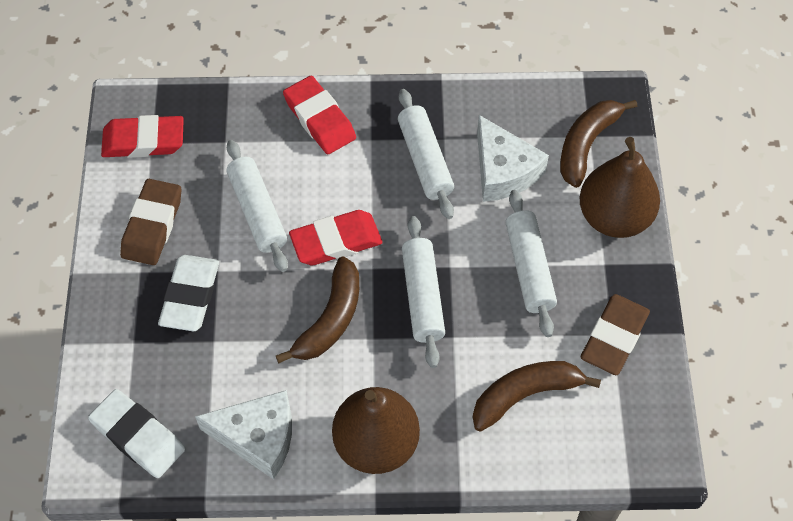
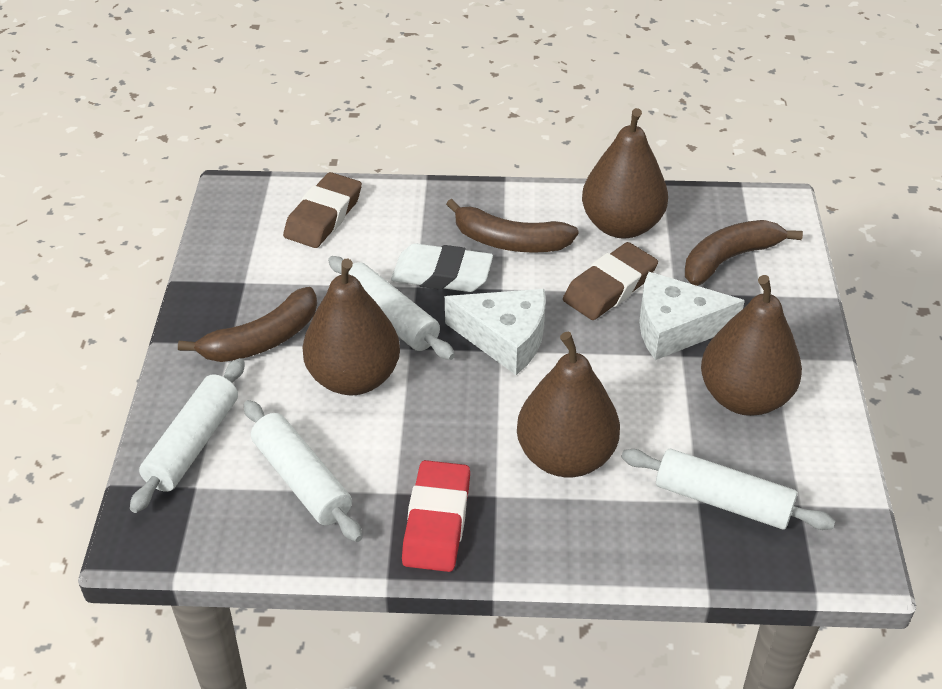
brown pear: [332,387,420,474] [579,137,660,238] = 2 -> [302,259,400,395] [517,332,620,477] [582,108,668,238] [701,275,802,416] = 4
red eraser: [101,115,184,158] [283,76,356,154] [289,210,383,265] = 3 -> [402,460,470,572] = 1
white eraser: [88,389,185,478] [158,255,219,331] = 2 -> [391,243,493,292] = 1

